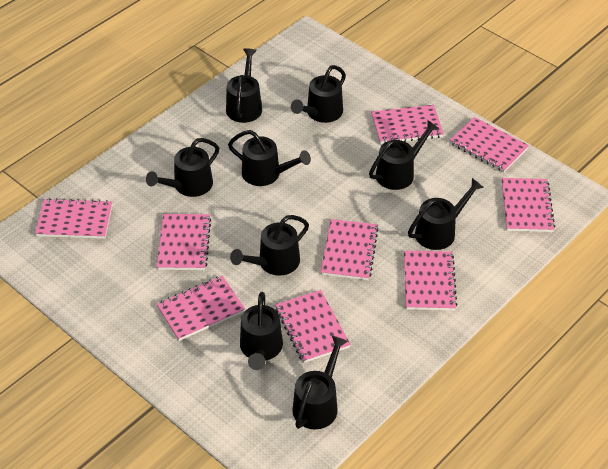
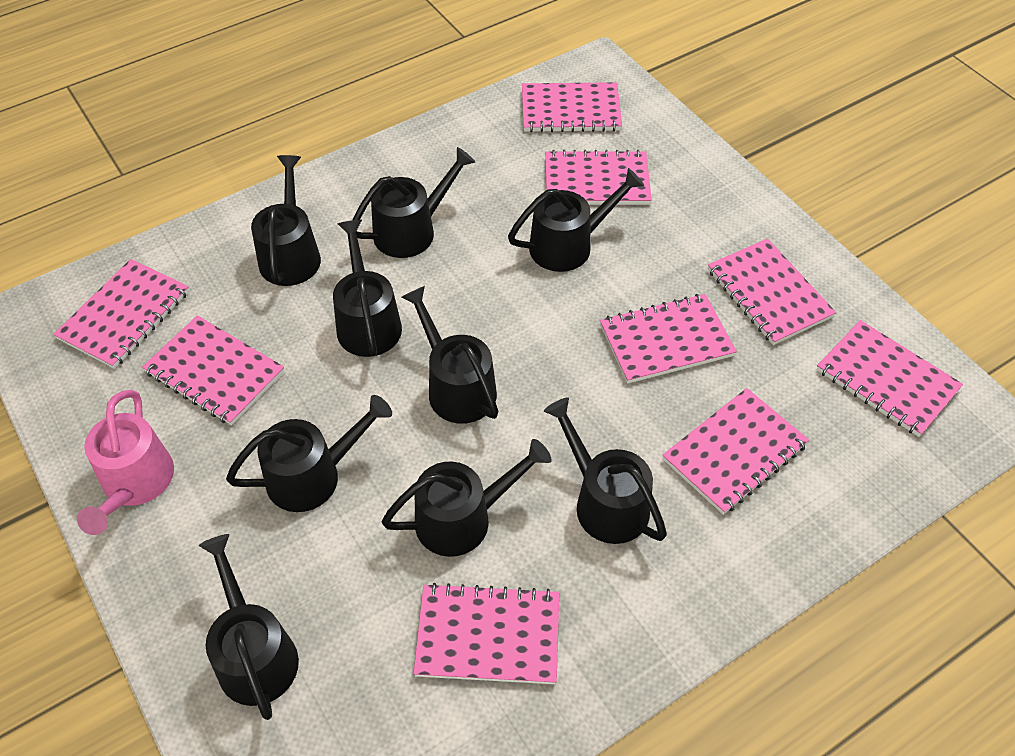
pink watering can: none = 0 -> [77,390,174,535] = 1

